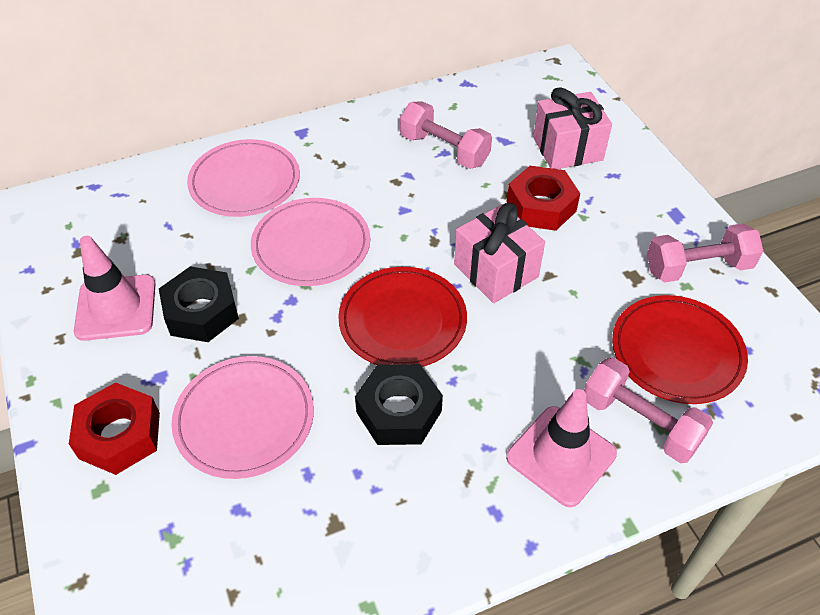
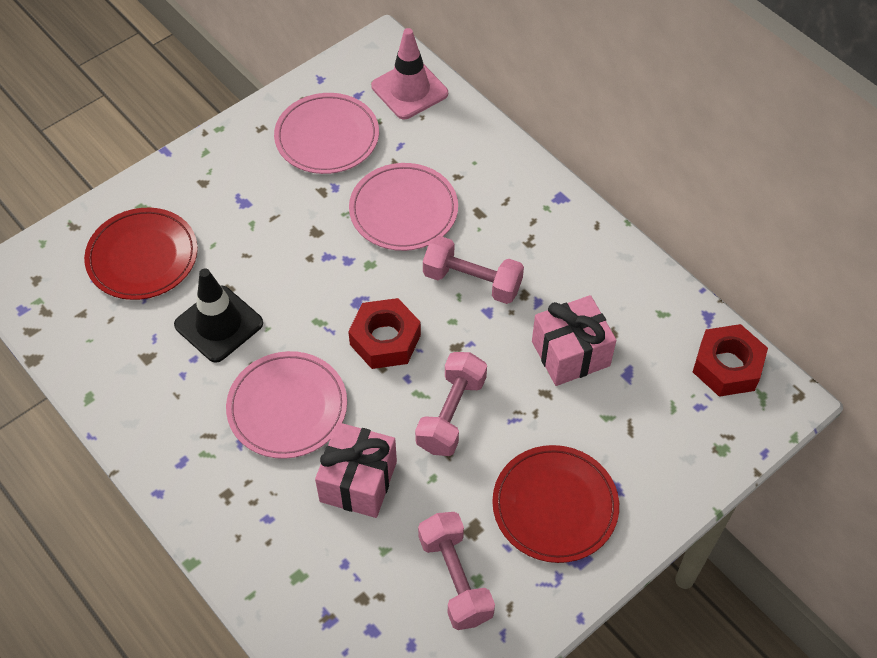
black nut: [159,266,239,342] [355,364,443,445] = 2 -> none = 0
black traffic cone: none = 0 -> [174,269,263,363] = 1
pink traffic cone: [74,236,156,341] [506,389,617,507] = 2 -> [371,28,448,119] = 1

